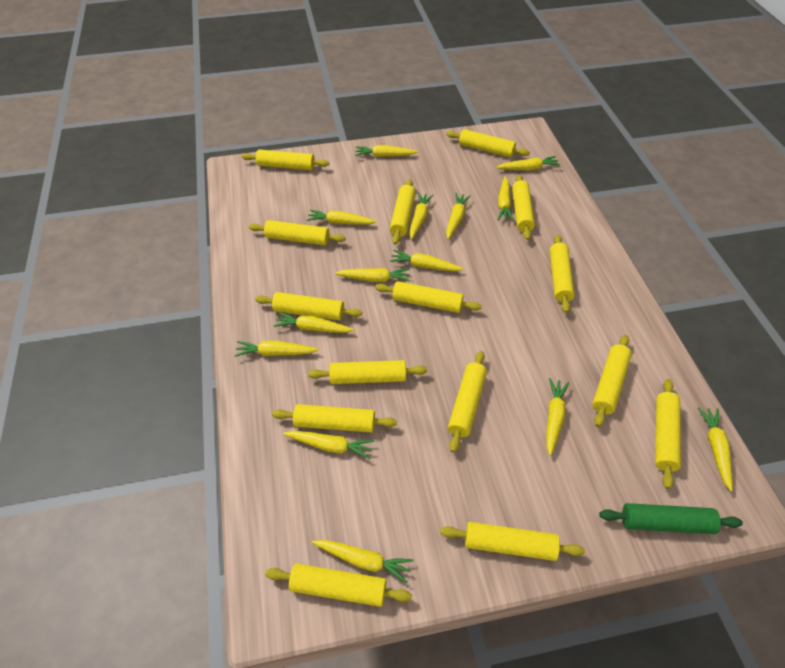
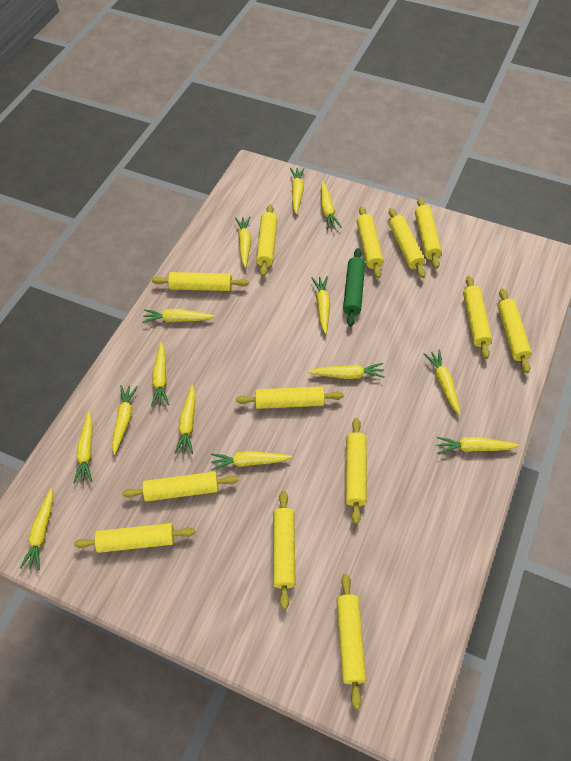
yellow rolling pin: [242,149,329,170] [249,220,346,245] [255,292,362,321] [265,563,412,607] [272,404,397,433] [308,360,427,384] [375,281,482,313] [390,179,416,245] [440,522,585,561] [446,129,530,157] [448,351,487,453] [512,175,535,240] [550,235,575,313] [592,335,632,427] [655,379,681,489] = 15 -> [74,523,195,553] [123,472,238,501] [152,272,249,291] [236,386,344,409] [256,204,277,276] [273,491,296,610] [336,574,367,709] [346,418,367,524] [357,206,384,278] [389,208,426,278] [415,197,442,269] [463,276,492,359] [498,288,532,373] = 13

